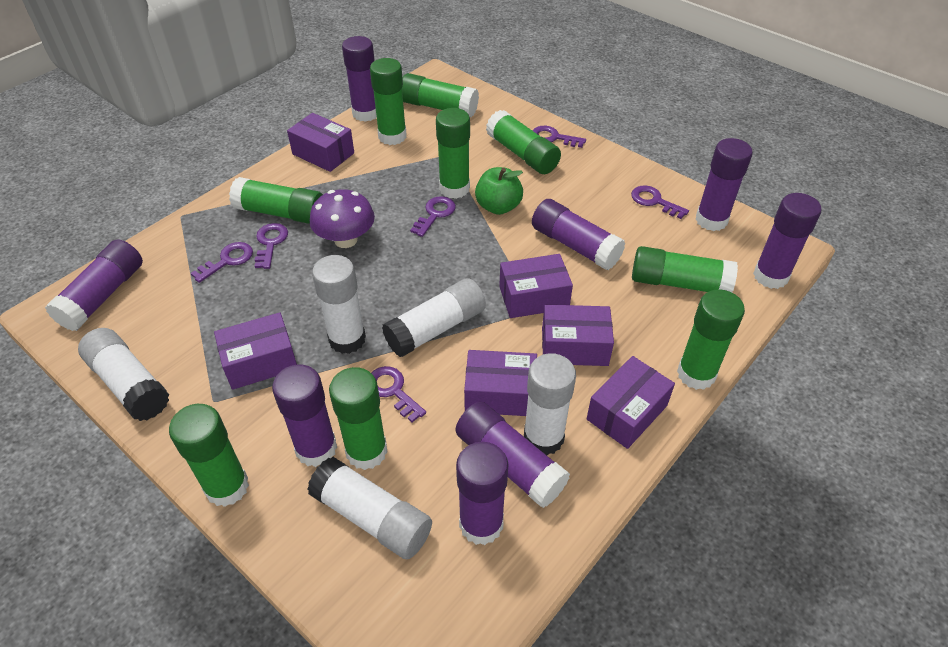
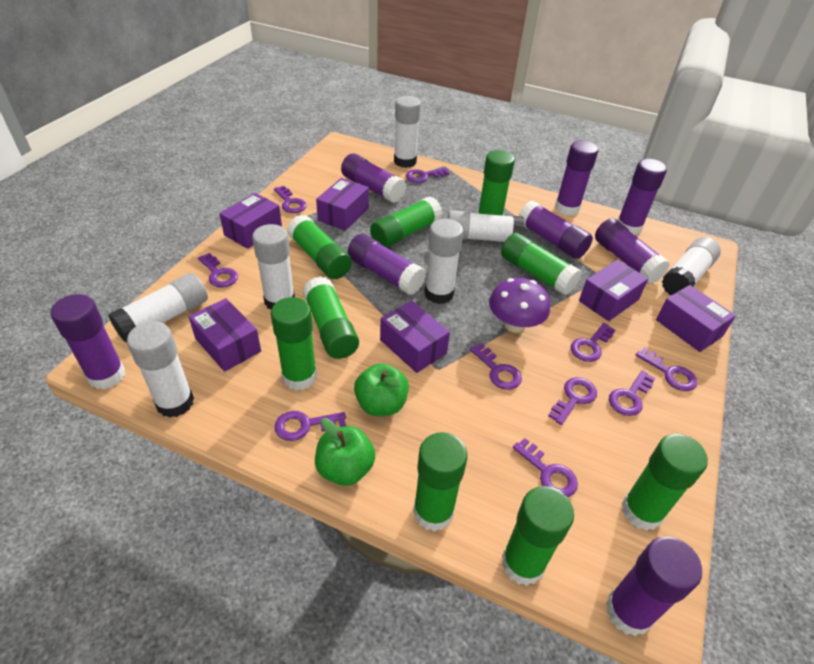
green apple: [475,167,523,215] = 1 -> [315,418,375,486] [354,363,409,416] = 2
purple key: [191,242,253,283] [255,223,288,269] [371,366,426,422] [410,196,456,237] [533,126,586,148] [631,185,689,219] = 6 -> [198,253,238,288] [274,186,307,213] [274,411,346,441] [406,167,450,183] [470,343,522,390] [513,438,578,497] [548,377,597,425] [570,323,615,362] [609,370,656,416] [636,347,698,391] = 10
white glue stick: [78,328,169,421] [307,457,432,559] [312,255,366,354] [382,278,486,357] [524,353,576,455] = 5 -> [108,273,208,343] [127,321,194,418] [252,224,295,310] [394,96,421,168] [424,219,463,304] [448,210,524,242] [662,237,721,295] = 7

